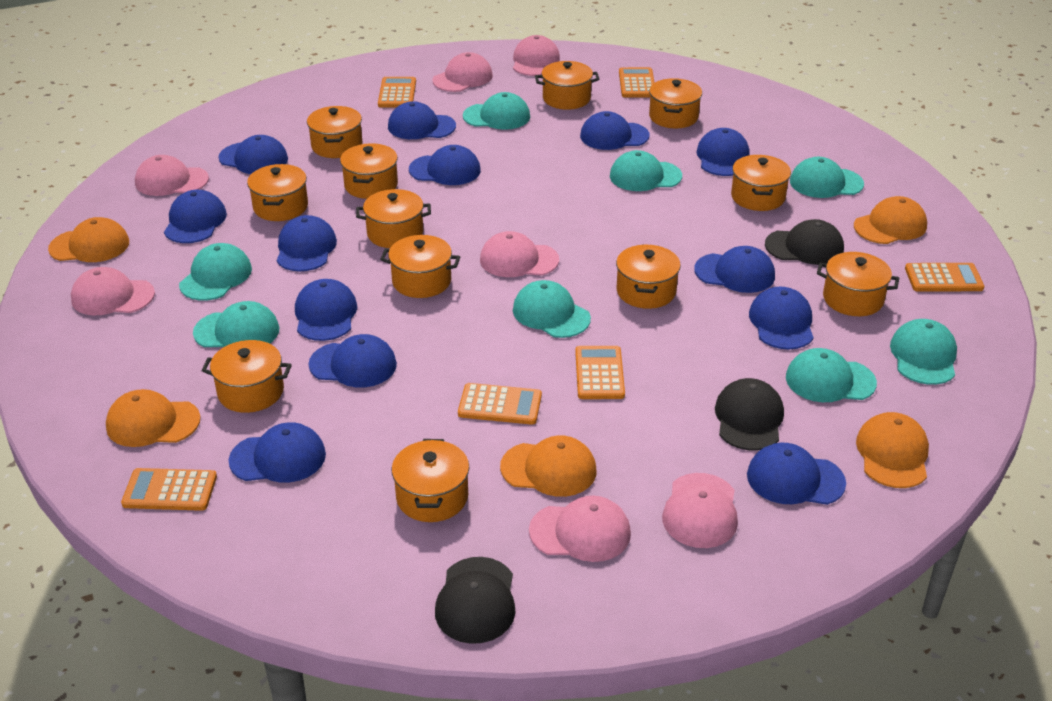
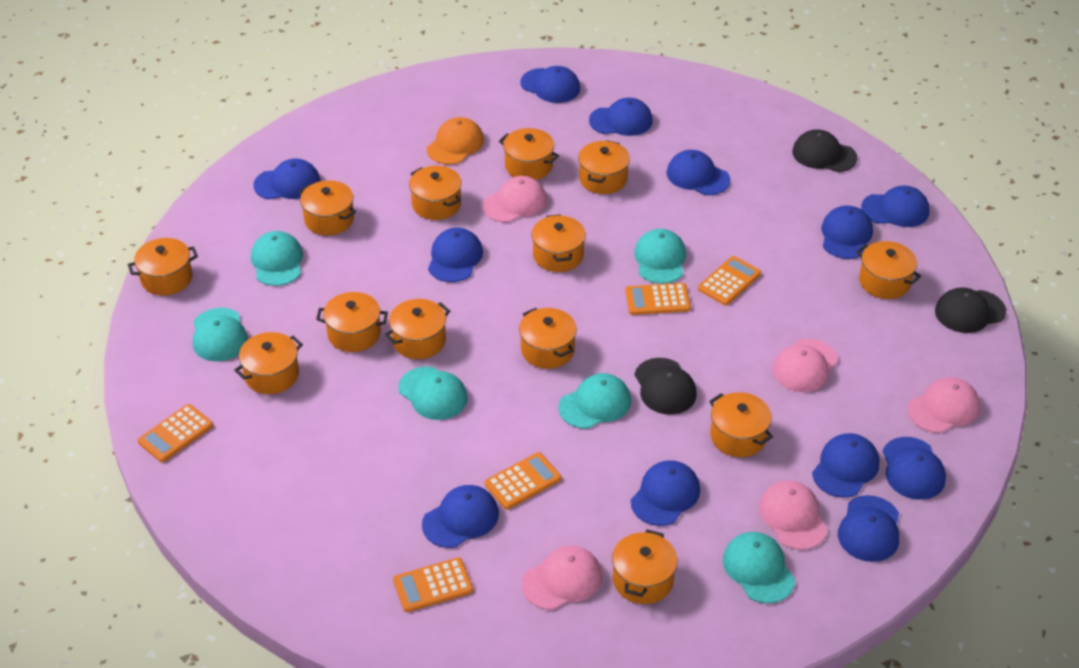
blue cap: [164,190,227,243] [218,135,288,174] [229,422,326,483] [277,215,337,271] [295,279,357,341] [309,334,397,387] [388,101,456,139] [409,145,481,185] [580,111,649,150] [694,246,775,293] [696,128,750,176] [747,443,846,505] [749,287,814,349] = 13 -> [253,159,320,199] [422,485,499,548] [428,228,483,282] [520,66,580,103] [589,98,653,136] [631,460,700,526] [666,150,730,195] [812,433,879,498] [821,205,873,259] [838,495,899,562] [861,185,929,227] [883,437,946,500] = 12
orange calculator: [121,468,217,511] [378,77,416,107] [458,383,542,425] [575,346,625,399] [619,67,654,97] [905,263,984,292] = 6 -> [138,404,213,462] [393,557,473,612] [485,452,561,509] [625,283,691,315] [698,256,761,305] = 5
orange cap: [48,217,129,262] [106,389,201,447] [500,435,597,497] [854,196,927,244] [856,412,929,488] = 5 -> [427,117,484,165] = 1
orange pot: [202,340,292,413] [247,164,308,221] [307,106,363,158] [340,143,398,199] [356,189,431,248] [380,235,460,298] [392,439,469,522] [535,61,600,110] [616,245,681,309] [649,78,702,128] [731,155,791,211] [817,252,899,316] = 12 -> [128,238,198,296] [234,332,303,394] [299,180,356,236] [316,292,388,352] [385,299,450,359] [409,166,462,220] [499,128,559,180] [519,308,577,369] [531,214,586,272] [578,140,630,194] [612,529,678,604] [709,392,773,457] [856,241,921,299] = 13
pink cap: [71,267,155,315] [135,155,209,196] [433,52,493,92] [480,231,559,277] [513,35,560,76] [529,496,631,562] [662,473,738,548] = 7 -> [482,176,547,222] [521,546,602,610] [759,481,828,550] [773,339,838,392] [908,377,980,433] = 5
turquoise cap: [179,243,252,300] [193,301,279,347] [463,92,530,130] [513,280,591,338] [610,150,682,191] [786,348,877,402] [790,157,864,198] [890,319,957,385] = 8 -> [193,308,248,362] [251,231,303,286] [398,366,468,420] [558,373,631,429] [634,229,686,284] [723,532,795,603] = 6

